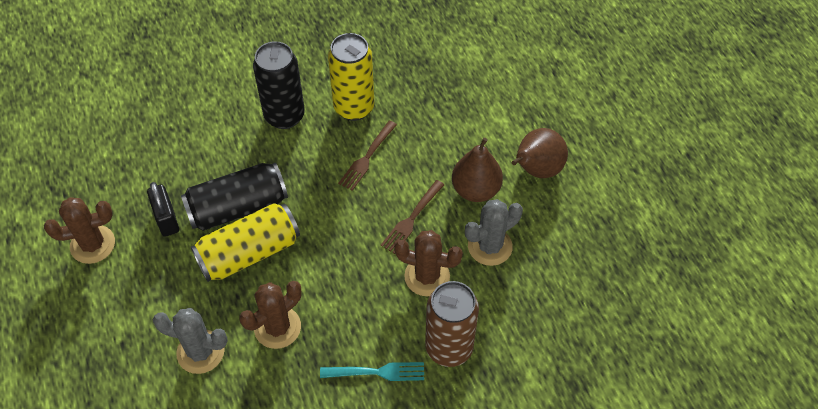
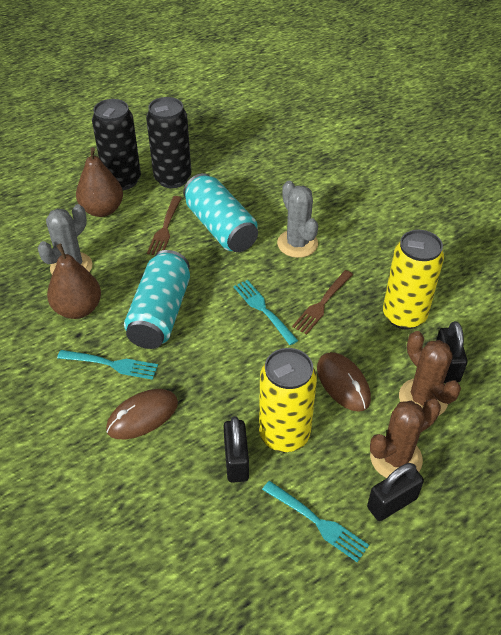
black padlock: [147,182,179,237] = 1 -> [224,416,249,483] [367,463,424,521] [436,321,468,383] = 3
brown cactus: [44,197,115,264] [239,281,302,349] [394,230,463,296] = 3 -> [370,399,441,478] [399,331,461,416] = 2
brown can: [425,281,479,367] = 1 -> none = 0
brown mouse: none = 0 -> [106,389,178,439] [317,352,371,412] = 2
turquoise can: none = 0 -> [124,250,190,349] [183,173,258,252] = 2
turquoise fork: [320,362,424,381] = 1 -> [57,350,158,380] [234,280,298,345] [262,481,369,562] = 3

